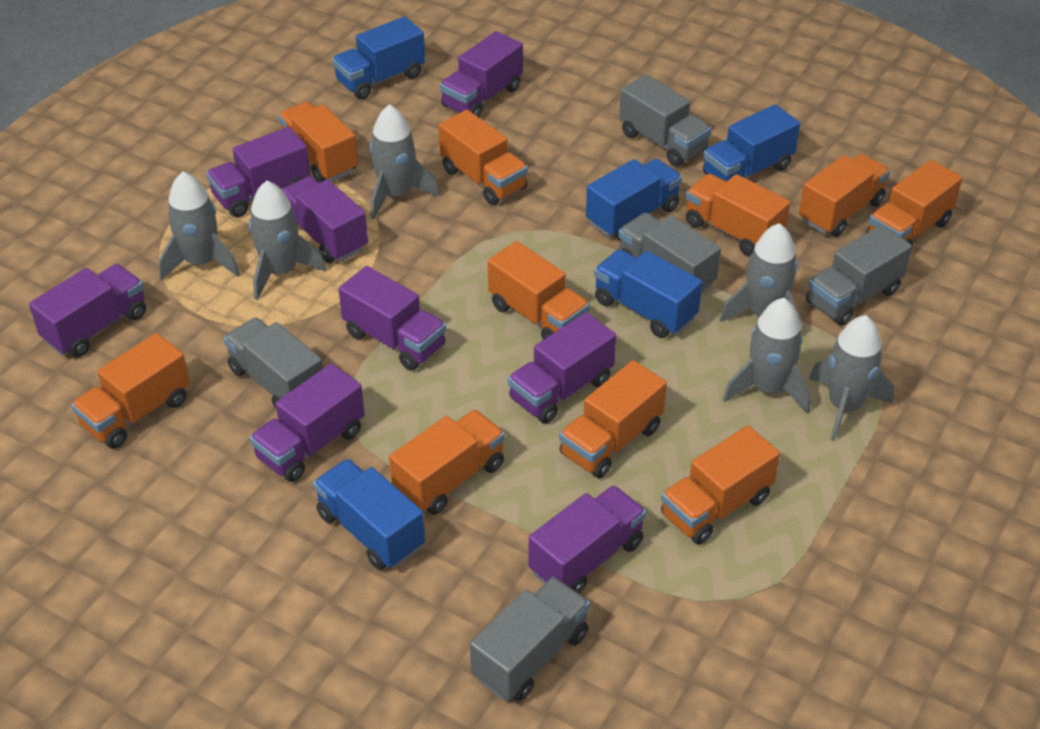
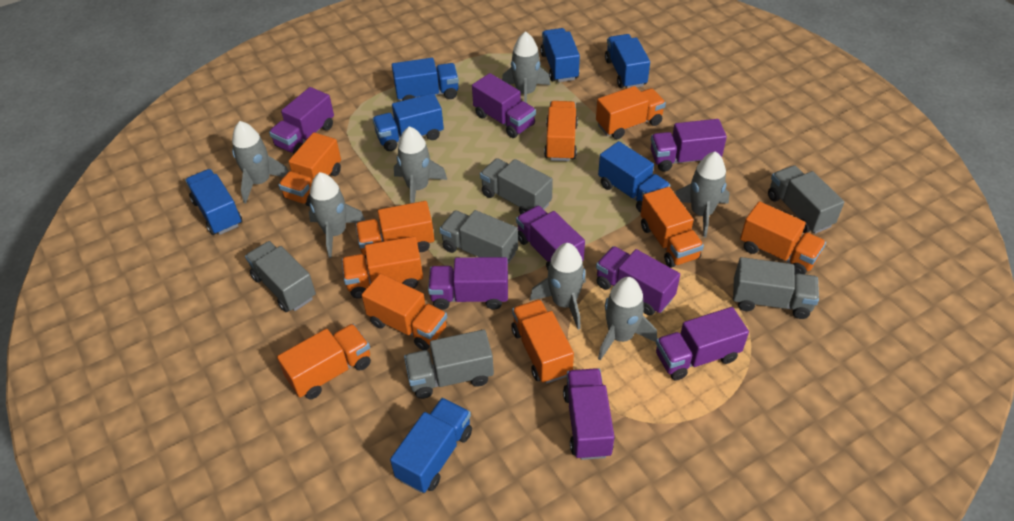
blue truck: [313,459,425,570] [332,16,425,99] [586,159,682,240] [594,249,702,338] [703,105,800,182] = 5 -> [185,169,242,235] [372,93,444,151] [390,398,472,493] [392,58,459,101] [540,28,580,82] [598,141,671,213] [605,34,650,88] = 7
grey rocket: [159,171,240,281] [249,181,326,300] [370,104,439,220] [719,223,801,324] [723,298,810,414] [809,315,894,441] = 6 -> [232,121,289,203] [309,172,365,258] [394,126,447,203] [502,31,550,103] [530,243,586,330] [598,277,657,360] [675,151,730,238] = 7
grey truck: [224,318,323,409] [470,577,590,701] [618,213,721,293] [619,75,711,166] [806,225,912,326] = 5 -> [245,241,316,312] [404,330,494,399] [439,210,518,263] [480,158,553,214] [733,257,819,319] [768,165,844,234] = 6

